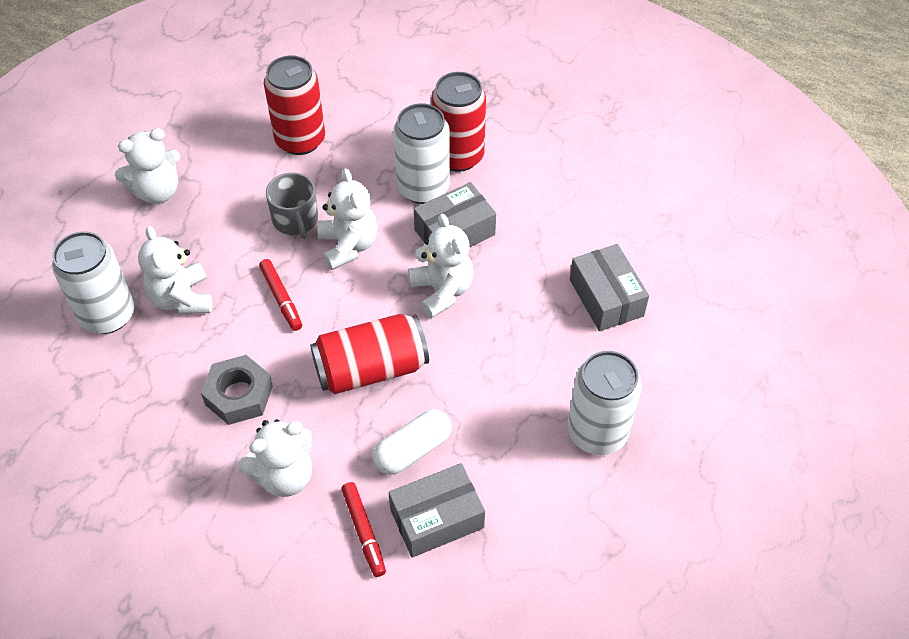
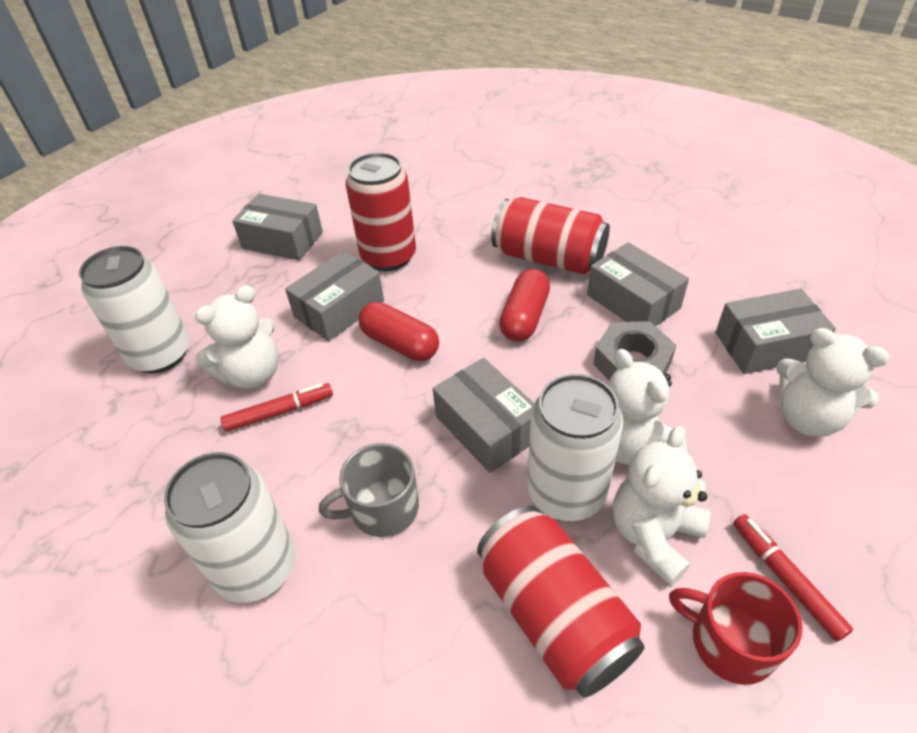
grey box: [388,463,485,558] [414,182,496,247] [570,244,649,331] = 3 -> [232,194,323,261] [285,251,384,341] [433,358,534,473] [587,242,689,326] [715,289,836,374] = 5
red capsule: none = 0 -> [359,302,439,361] [499,269,550,342] = 2
red mug: none = 0 -> [669,572,803,685] = 1
white capsule: [373,409,452,475] = 1 -> none = 0
white teddy bear: [115,128,180,204] [138,226,212,314] [238,419,312,497] [317,168,378,270] [409,214,473,318] = 5 -> [195,285,278,389] [608,349,687,465] [613,426,711,586] [776,328,889,437] = 4

